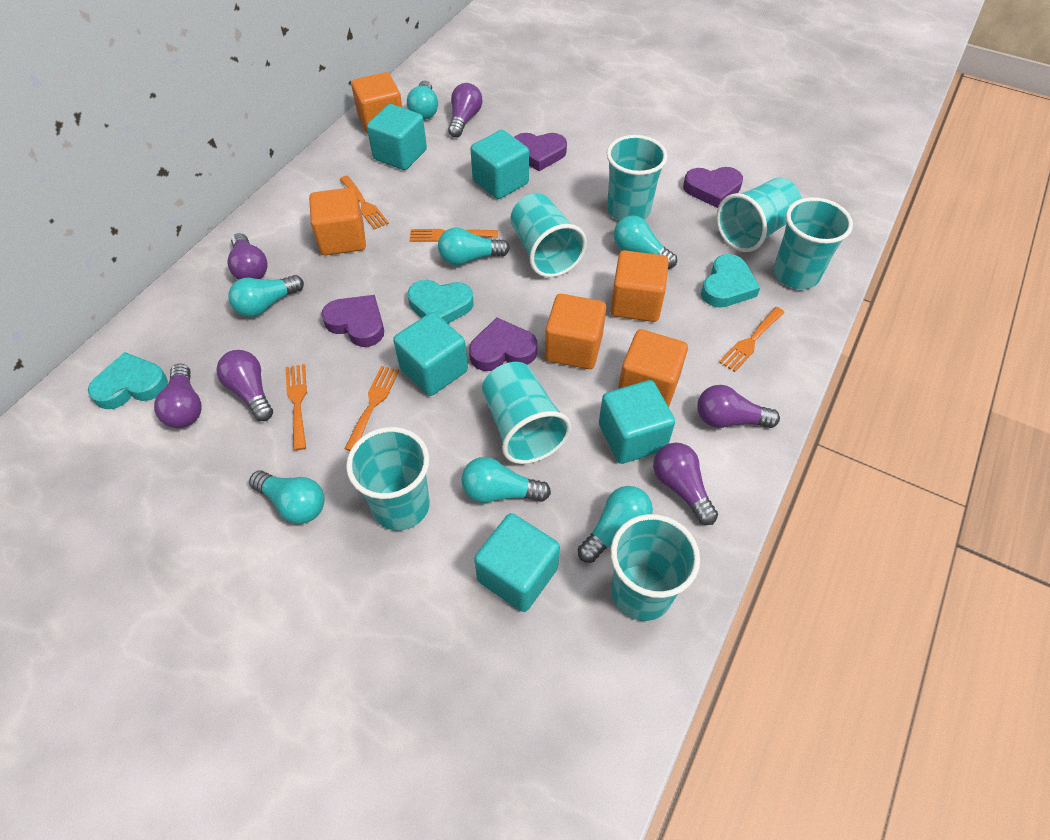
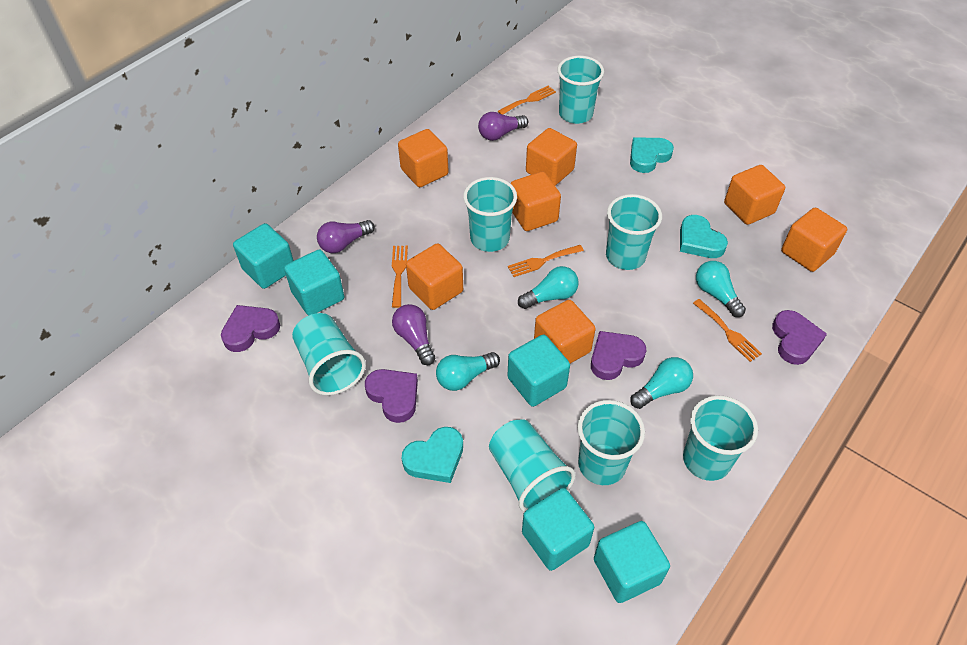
orange cube: [309,188,366,255] [351,72,402,134] [545,294,606,369] [610,250,669,322] [618,329,688,407] = 5 -> [398,129,449,187] [406,243,463,310] [511,172,561,231] [526,128,577,186] [534,300,596,363] [724,165,785,225] [781,208,847,272] = 7
orange fork: [286,364,307,451] [340,176,389,230] [344,366,399,451] [410,229,498,242] [719,307,785,372] = 5 -> [392,246,408,308] [498,85,556,115] [508,245,584,277] [693,299,762,362] = 4
purple light bulb: [154,364,202,428] [216,350,273,421] [227,233,268,280] [448,83,482,137] [653,443,718,525] [697,385,780,428] = 6 -> [317,220,375,253] [392,304,435,365] [478,112,528,141] = 3
turquoise light bulb: [229,275,304,317] [249,471,325,524] [407,80,438,120] [438,228,510,265] [461,457,551,503] [578,486,653,563] [614,215,677,269] = 7 -> [436,352,500,391] [518,266,579,309] [630,357,693,409] [696,261,746,317] = 4

